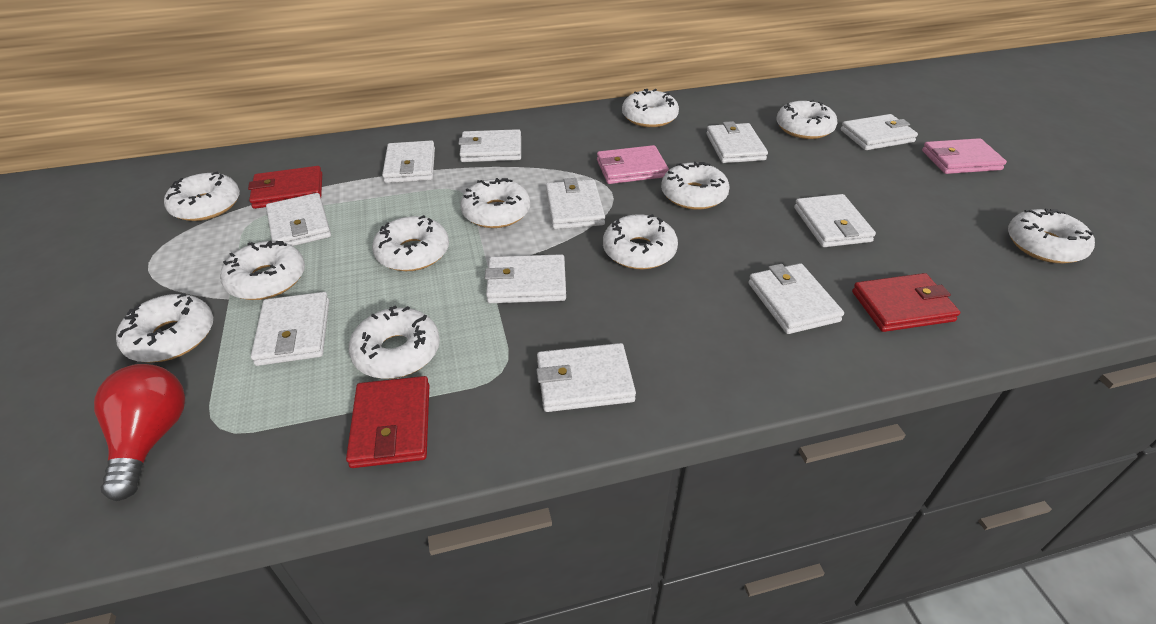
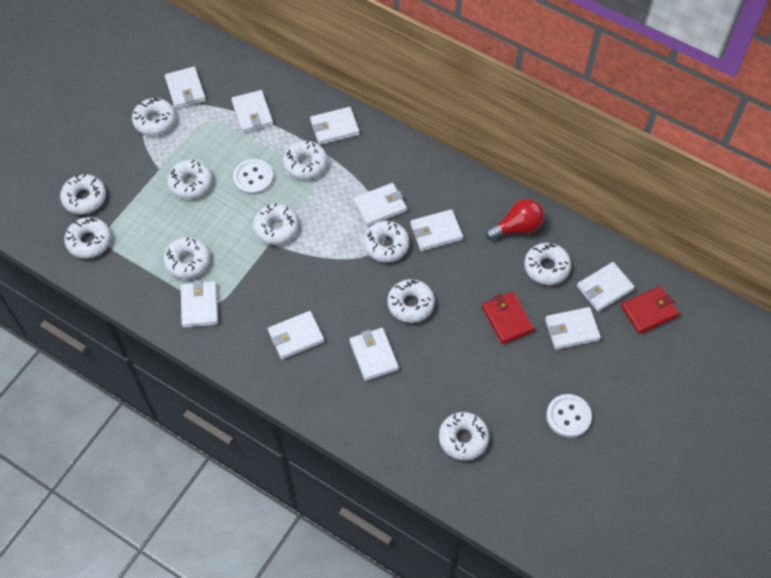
pink wallet: [597,145,669,184] [922,138,1007,174] = 2 -> none = 0
red wallet: [248,166,322,209] [346,376,429,468] [852,273,960,332] = 3 -> [482,291,534,344] [621,286,679,334] = 2
white button: none = 0 -> [233,159,273,195] [546,394,592,438] = 2
white wallet: [251,292,329,366] [266,193,331,246] [382,140,435,183] [458,129,521,162] [485,254,566,303] [536,343,636,412] [546,178,605,229] [706,121,768,163] [748,263,844,334] [794,194,876,247] [841,114,918,150] = 11 -> [165,67,206,109] [181,280,218,328] [231,90,273,133] [268,311,324,359] [310,107,360,145] [349,328,399,381] [354,183,407,227] [410,209,463,251] [545,307,601,350] [577,262,635,312] = 10

